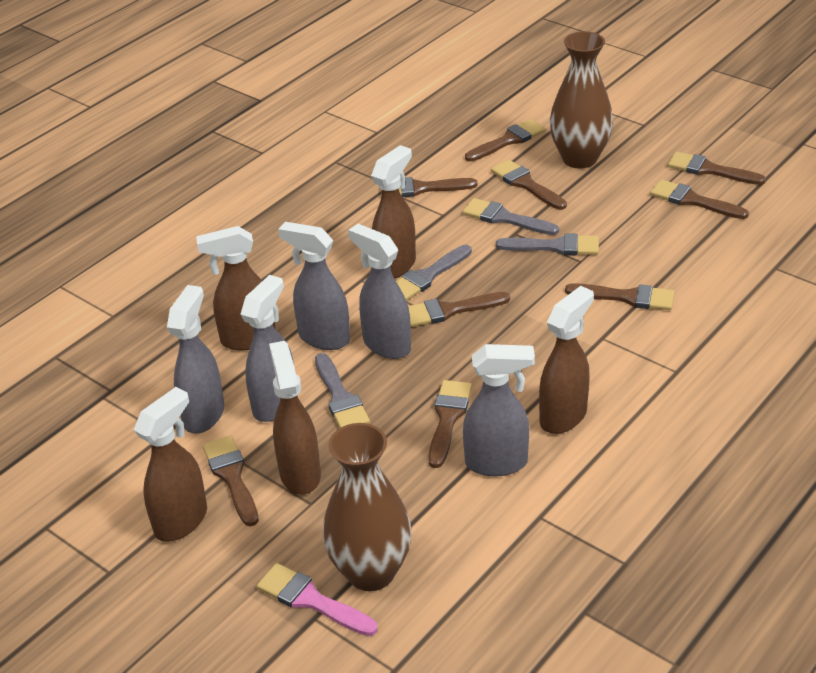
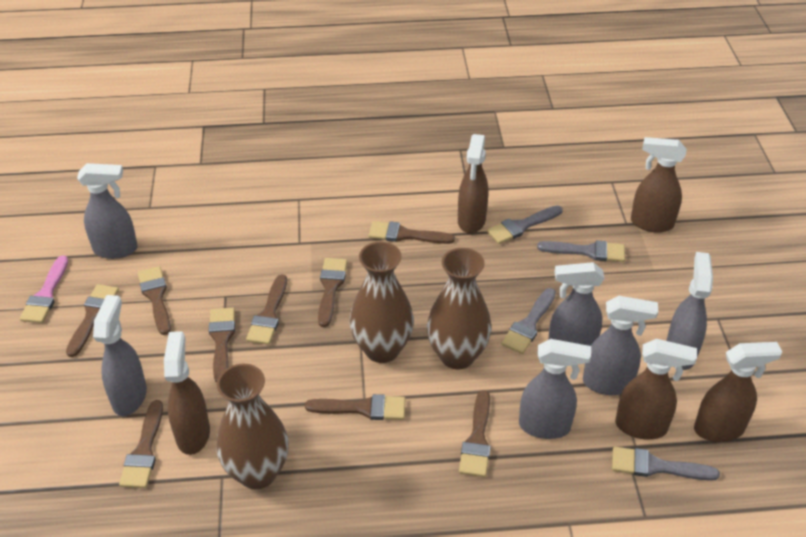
brown vase: [323,423,412,591] [549,31,613,169] = 2 -> [216,363,289,489] [350,242,414,363] [427,248,492,369] = 3
grey spray bottle: [167,285,224,433] [240,275,294,422] [278,222,350,350] [348,224,411,359] [463,344,535,476] = 5 -> [77,163,138,259] [93,295,147,416] [519,339,591,439] [548,262,605,346] [583,296,658,395] [666,252,713,370] = 6

